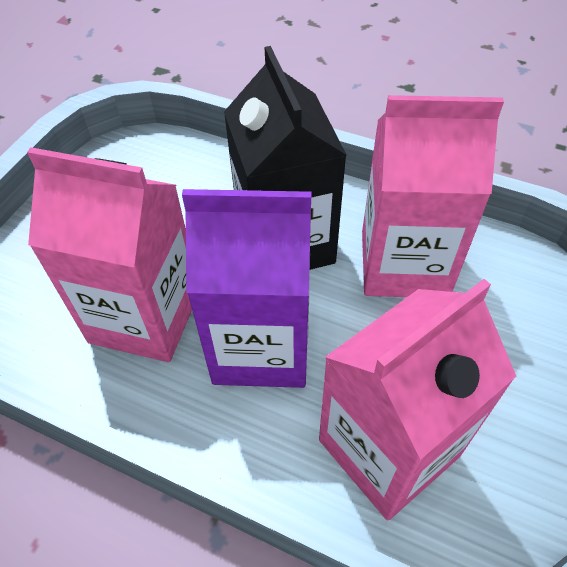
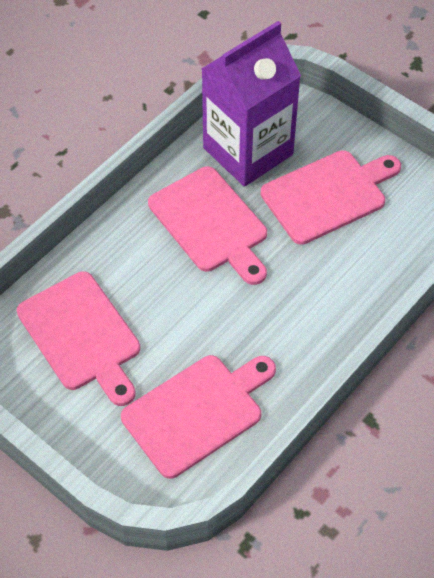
black carton: [224,46,347,270] = 1 -> none = 0
pink carton: [27,147,192,362] [319,279,516,520] [362,95,504,297] = 3 -> none = 0
pink cutting board: none = 0 -> [17,271,140,406] [121,355,276,479] [148,166,267,285] [260,150,401,245] = 4

